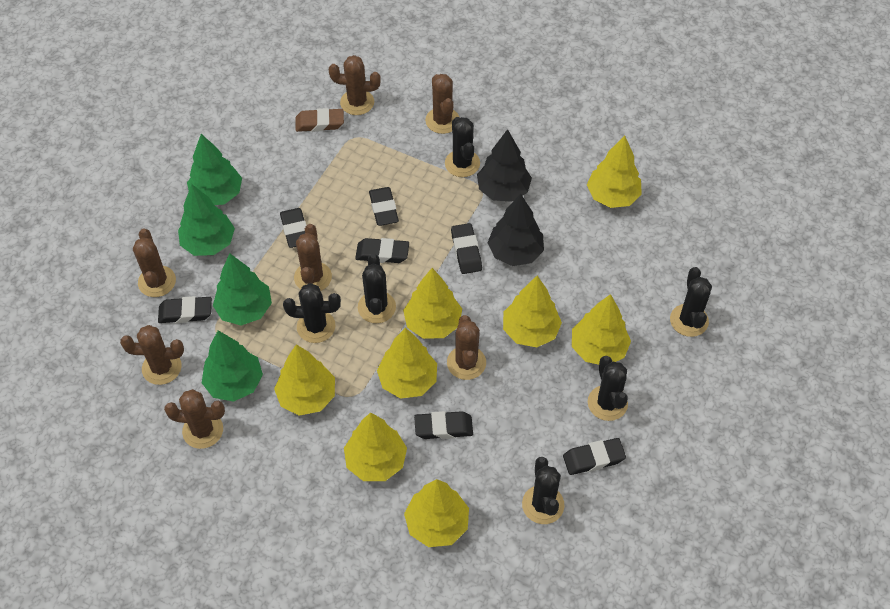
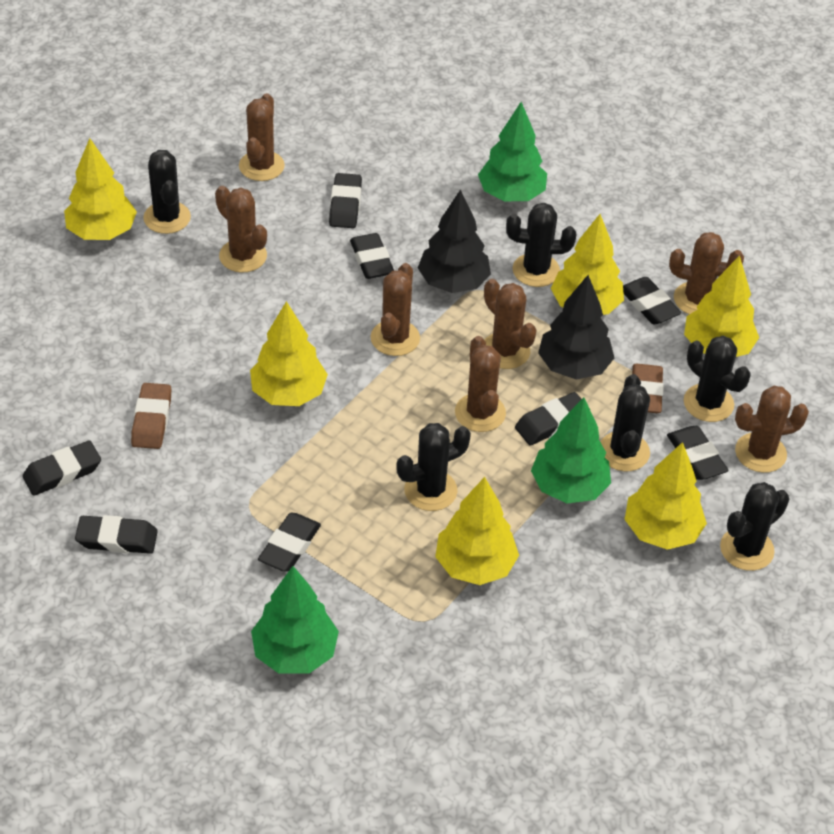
black eraser: [158,296,212,323] [280,208,307,248] [355,238,409,263] [369,187,399,226] [414,411,473,439] [451,223,482,274] [563,438,626,475] = 7 -> [22,440,101,496] [75,515,158,554] [258,513,321,572] [329,173,362,228] [350,233,394,279] [515,392,590,445] [623,277,681,325] [667,426,728,480] = 8
brown eraser: [295,108,344,132] = 1 -> [131,383,171,449] [632,364,664,413] = 2
green tree: [178,184,235,256] [187,134,242,205] [202,330,263,402] [213,253,272,326] = 4 -> [251,566,339,674] [478,102,547,201] [531,397,611,504] = 3
yellow tree: [274,344,335,416] [344,412,407,481] [377,328,437,399] [403,268,462,339] [404,479,469,547] [503,276,562,347] [572,294,631,365] [587,136,642,208] = 8 -> [64,138,137,240] [250,301,328,406] [435,477,519,585] [551,214,624,315] [625,442,707,550] [684,256,759,357] = 6

